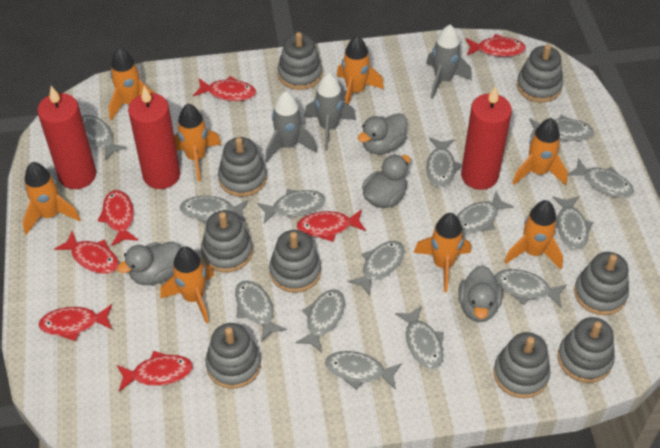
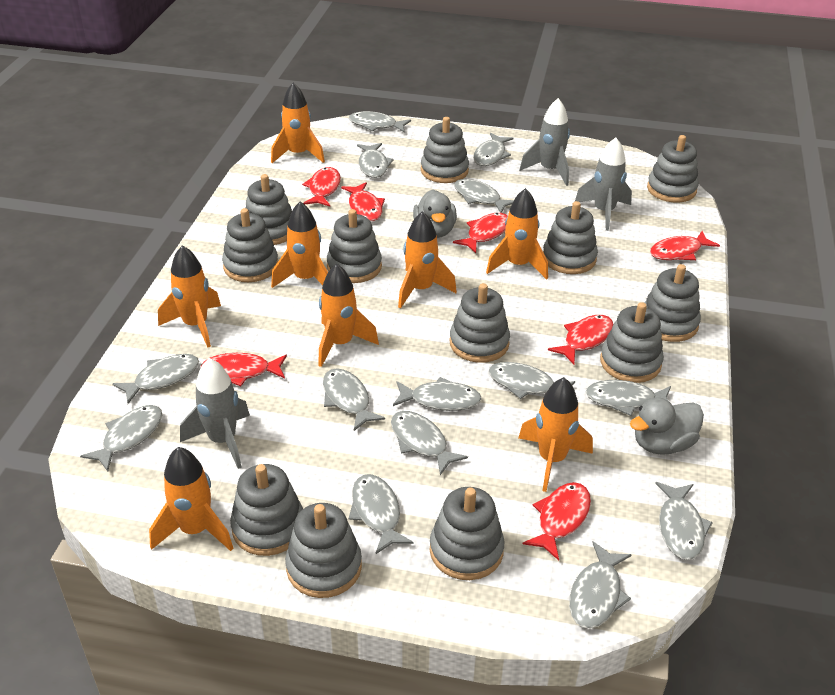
grey duck: [117,241,180,285] [358,113,407,154] [362,154,411,208] [458,265,503,322] = 4 -> [413,189,457,238] [630,397,704,455] = 2
grey stacking toy: [201,210,253,273] [205,323,261,389] [218,137,267,197] [269,230,321,293] [277,32,322,90] [494,332,551,398] [517,45,563,103] [557,317,615,383] [574,252,629,315] = 9 -> [222,208,278,282] [230,464,303,556] [245,174,292,245] [285,503,362,598] [327,209,382,283] [421,117,469,183] [430,487,504,580] [450,283,510,363] [543,201,598,274] [600,302,664,383] [644,264,701,342] [647,135,699,202] = 12
red candle: [37,86,96,189] [128,86,180,189] [461,86,512,190] = 3 -> none = 0

